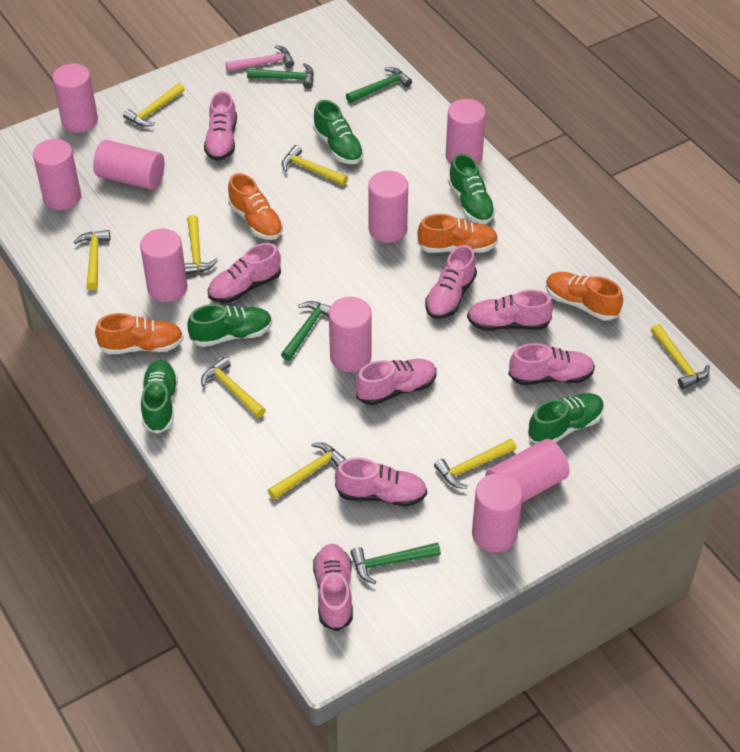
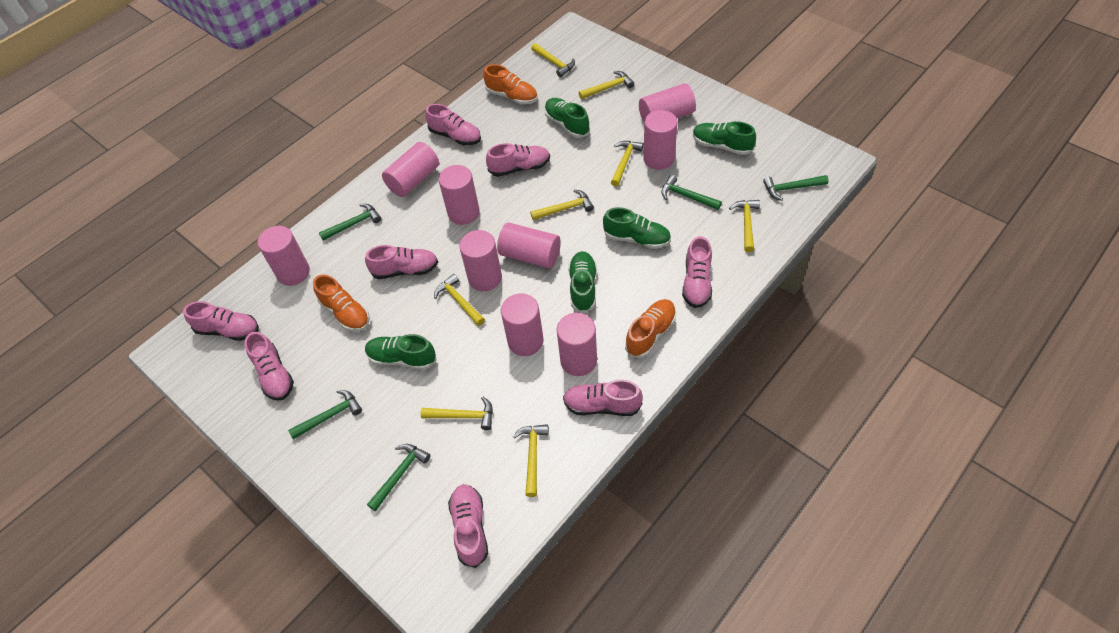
green hammer: [247,63,314,89] [281,301,331,361] [346,67,412,103] [350,542,441,584] = 4 -> [288,390,362,440] [319,204,381,241] [367,444,430,511] [661,175,722,210] [763,175,829,201] = 5
orange shoe: [95,313,184,355] [228,173,283,240] [417,214,498,253] [546,272,623,321] = 4 -> [313,274,370,332] [483,64,538,104] [625,299,676,358] = 3
pink hammer: [226,45,294,72] = 1 -> none = 0

